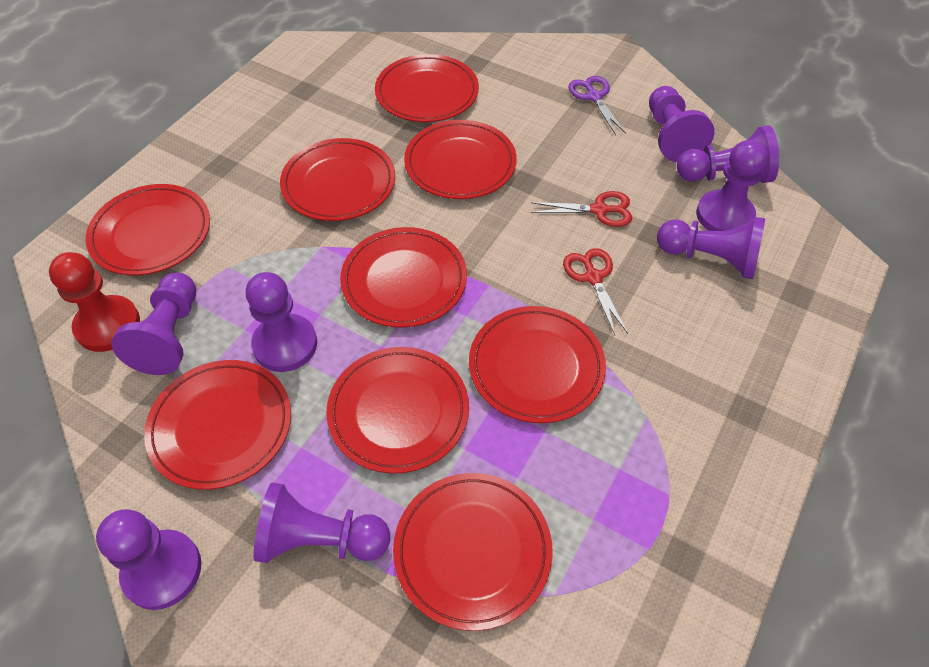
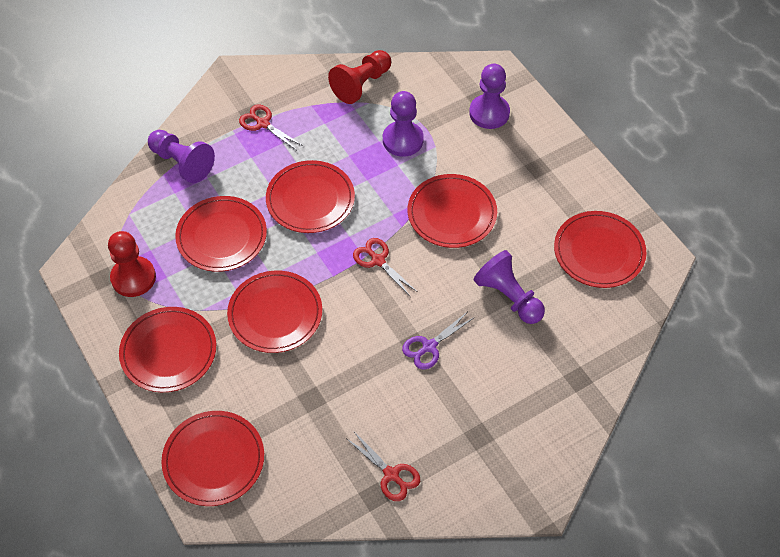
purple pawn: [96,509,201,610] [111,272,196,375] [246,272,317,372] [254,483,390,563] [649,86,714,162] [657,217,765,279] [677,125,779,183] [696,140,768,231] = 8 -> [148,130,215,183] [383,91,424,157] [469,64,510,129] [474,250,545,324] = 4
red pawn: [49,252,140,352] = 1 -> [108,231,156,297] [328,50,391,104] = 2
red plate: [86,184,210,275] [144,360,291,490] [280,138,395,221] [326,347,469,474] [340,227,467,328] [375,54,479,122] [393,473,553,631] [404,120,517,199] [469,306,606,423] = 9 -> [119,307,216,392] [161,411,264,506] [175,196,267,272] [227,271,322,353] [266,160,355,233] [408,174,497,248] [554,211,647,288] = 7
red scissors: [531,191,632,227] [563,248,628,335] = 2 -> [239,104,303,150] [347,432,420,501] [353,238,417,296] = 3

